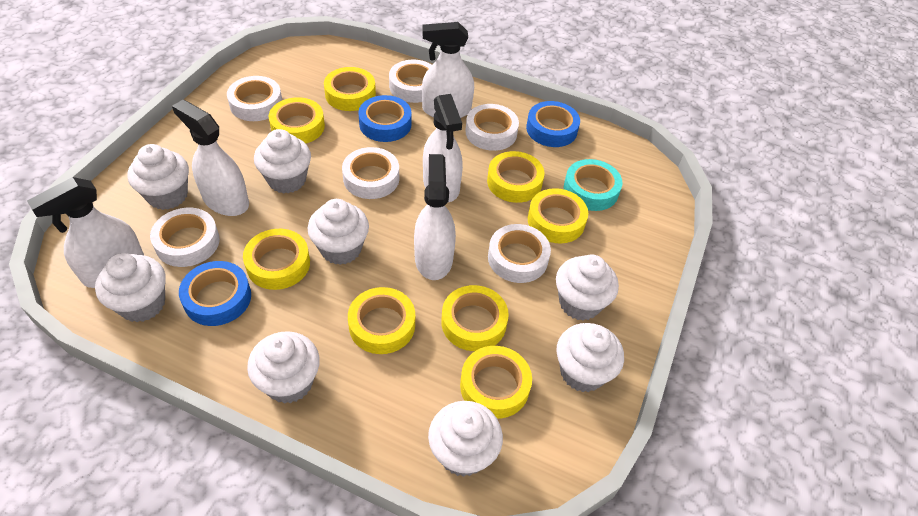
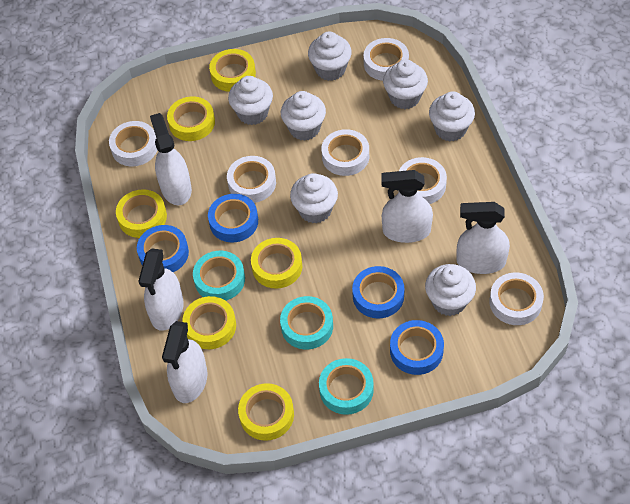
blue tape: [179,261,251,326] [358,95,412,142] [526,101,580,147] = 3 -> [137,225,189,272] [208,194,258,242] [352,266,404,319] [390,320,444,375] = 4
turquoise tape: [564,159,623,211] = 1 -> [193,251,245,301] [280,296,333,350] [319,358,374,415] = 3
white cupcake: [95,253,165,322] [127,144,189,210] [247,331,320,404] [254,129,311,194] [307,199,369,265] [428,401,503,477] [556,254,619,321] [556,323,624,392] = 8 -> [228,76,273,125] [281,91,326,141] [290,173,338,224] [308,31,352,81] [383,60,428,109] [425,264,476,316] [429,91,475,142] = 7
yellow tape: [243,229,310,290] [269,97,325,143] [324,67,376,111] [348,287,415,354] [441,285,509,351] [460,346,532,419] [487,151,545,203] [528,188,588,243] = 8 -> [116,189,167,238] [167,96,215,141] [182,296,236,349] [209,49,256,92] [238,383,294,441] [251,238,302,289] = 6

